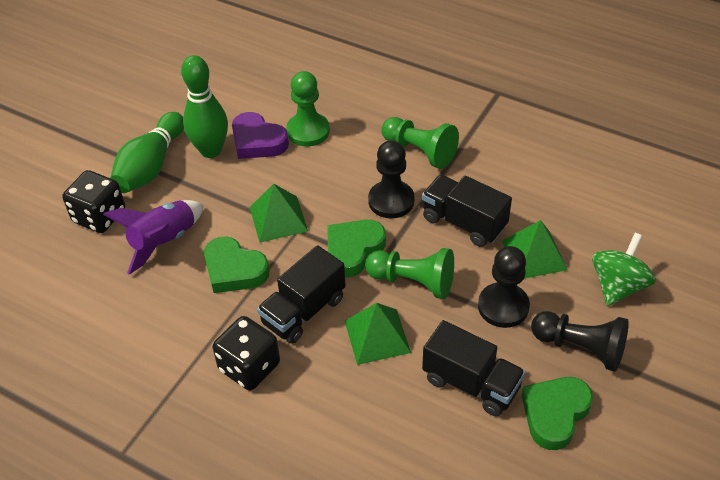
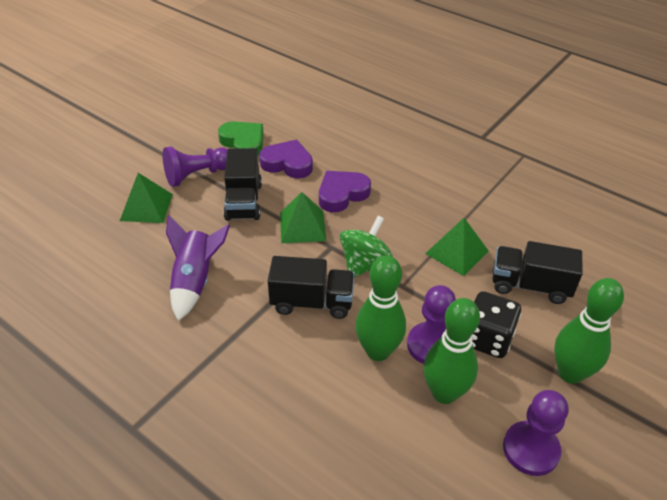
black dice: [62,170,125,233] [213,316,280,390] = 2 -> [472,291,521,358] = 1
black pawn: [368,140,415,218] [478,246,530,328] [531,311,629,372] = 3 -> none = 0
green bowling pin: [110,112,184,193] [181,55,228,158] = 2 -> [355,255,406,361] [423,298,480,404] [554,278,624,384] = 3
green heart: [204,237,269,293] [327,220,386,278] [521,377,593,450] = 3 -> [218,121,264,156] = 1
green pawn: [286,71,330,146] [365,248,454,299] [382,117,459,169] = 3 -> none = 0
purple heart: [232,112,289,159] = 1 -> [259,140,313,178] [319,171,371,212] = 2
purple pawn: none = 0 -> [163,146,228,187] [407,285,456,364] [503,390,569,476] = 3

